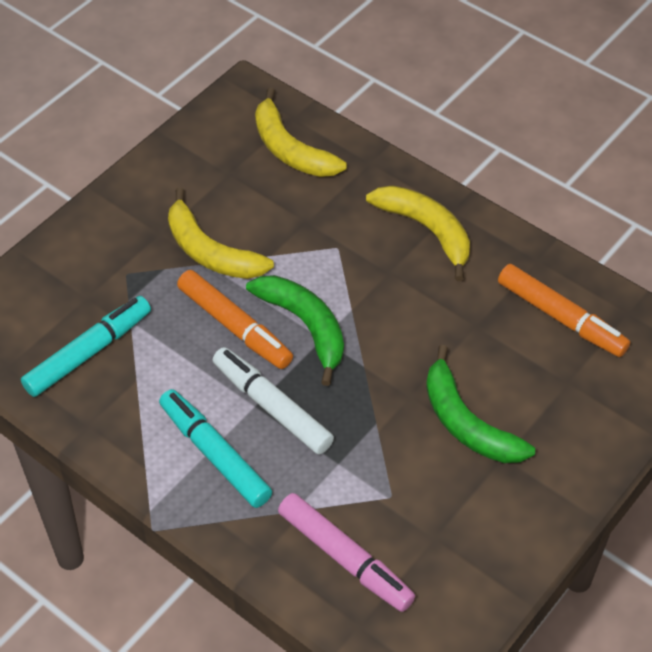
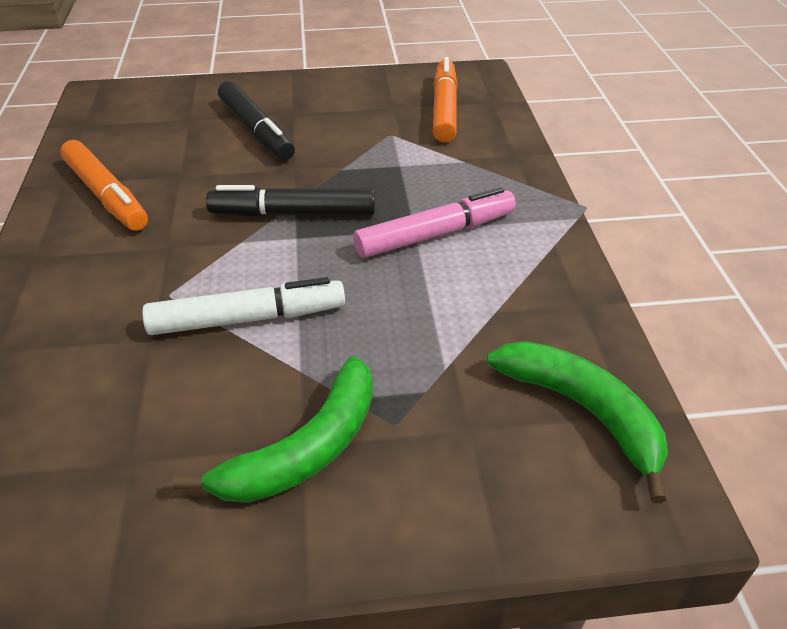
black marker: none = 0 -> [206,185,375,217] [218,81,295,161] = 2
turquoise marker: [21,296,151,397] [159,389,272,508] = 2 -> none = 0
yellow banana: [168,188,274,279] [255,87,347,177] [366,185,470,281] = 3 -> none = 0

